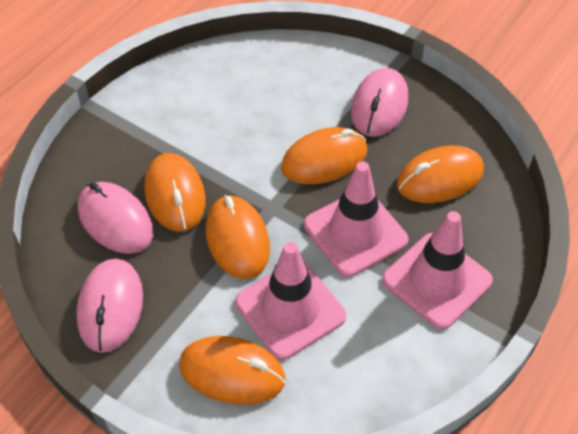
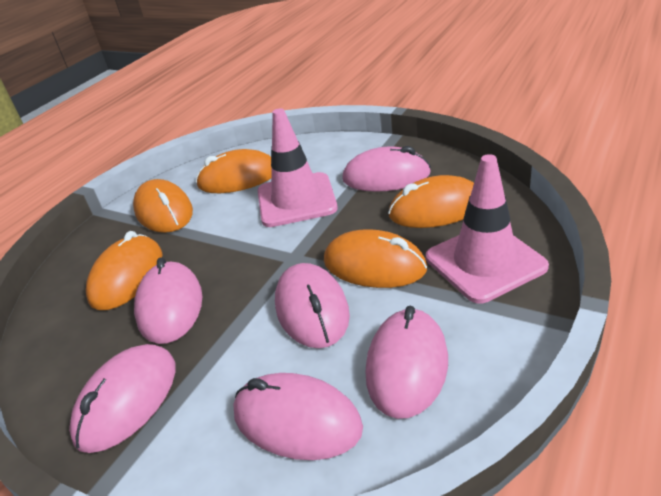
pink mouse: [76,259,143,353] [78,182,154,254] [351,68,408,137] = 3 -> [69,344,176,453] [134,257,202,344] [233,373,363,460] [275,263,350,348] [342,146,431,192] [366,306,448,419] = 6
pink traffic cone: [235,242,346,360] [304,161,408,277] [382,211,493,329] = 3 -> [257,108,338,227] [426,154,549,303] = 2

